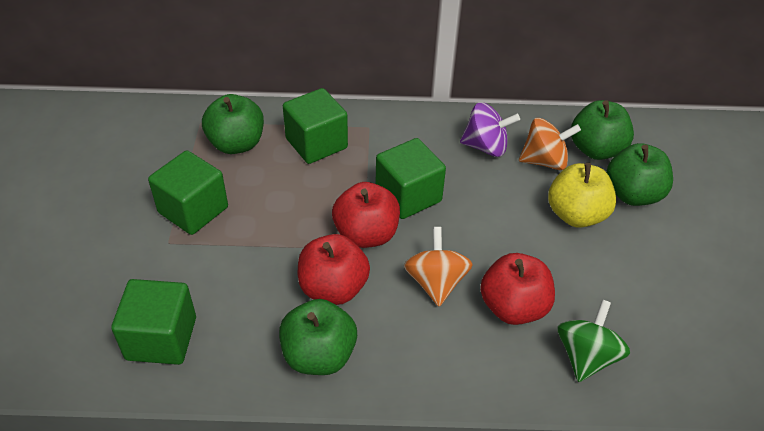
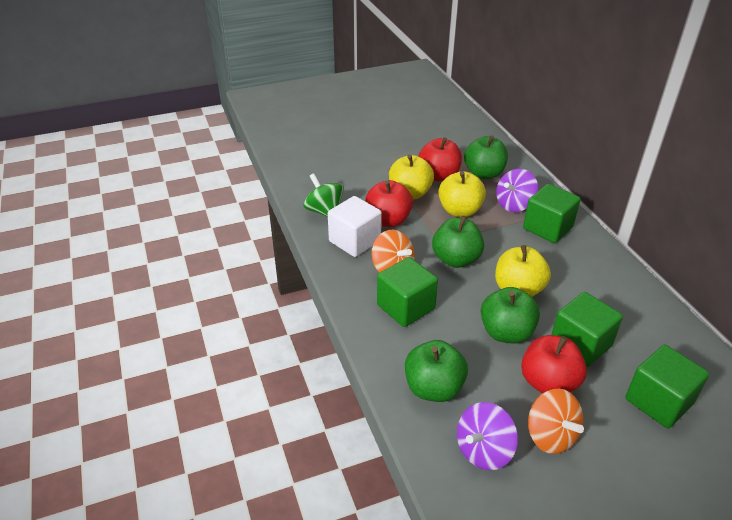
purple spinning top: [460,102,520,157] = 1 -> [457,402,518,470] [496,169,538,212] = 2
white cube: none = 0 -> [328,196,382,257] = 1
yellow apple: [548,163,617,228] = 1 -> [389,154,434,199] [438,171,486,217] [495,245,551,297] = 3

